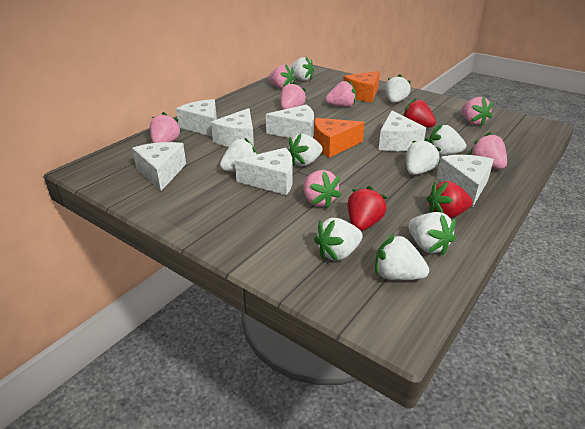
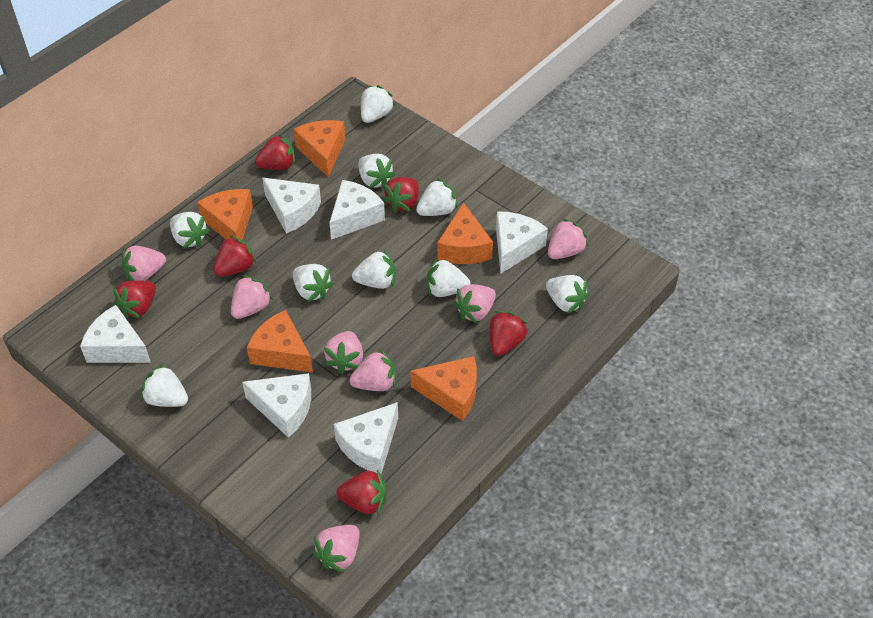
orange cheese: [314,118,364,158] [343,71,380,102] = 2 -> [197,189,253,240] [247,310,313,373] [294,120,346,177] [411,356,477,421] [438,202,493,264] = 5
red strawberry: [347,186,387,231] [403,98,436,128] [427,181,473,218] = 3 -> [113,280,156,318] [213,235,256,277] [255,134,295,170] [336,470,386,515] [383,177,419,213] [489,311,528,356] = 6
white cheese: [132,142,186,191] [176,99,217,136] [211,108,254,147] [235,148,292,195] [266,104,314,138] [378,111,426,151] [436,155,494,207] = 7 -> [80,305,151,363] [242,373,311,438] [262,178,321,234] [329,180,385,240] [334,402,398,474] [496,211,548,274] = 6

